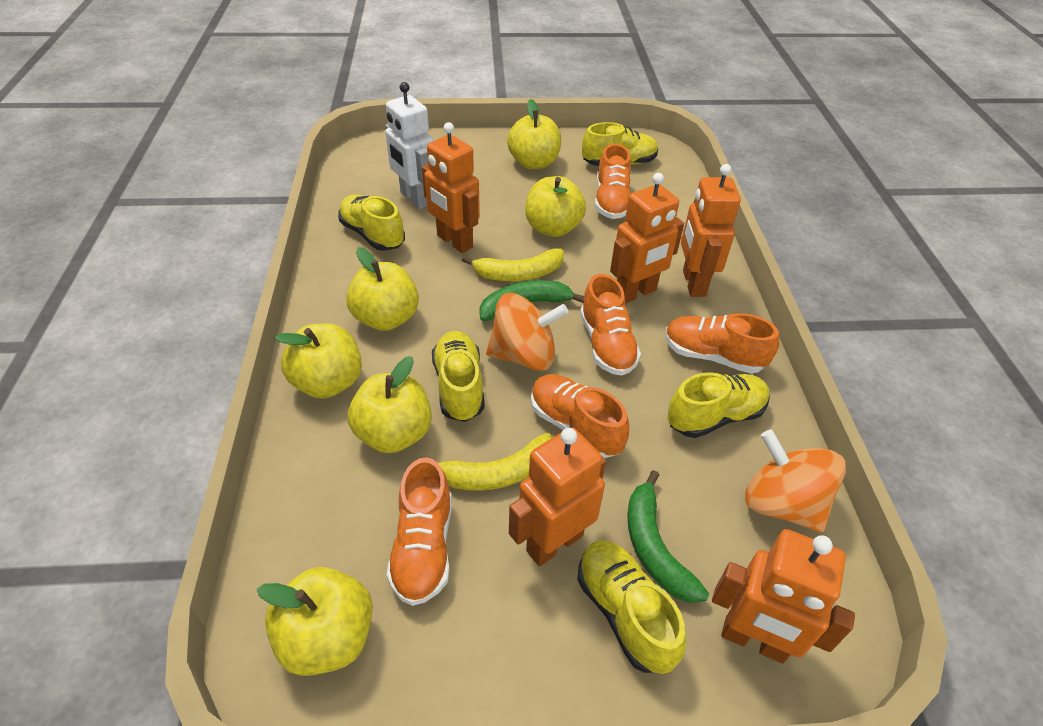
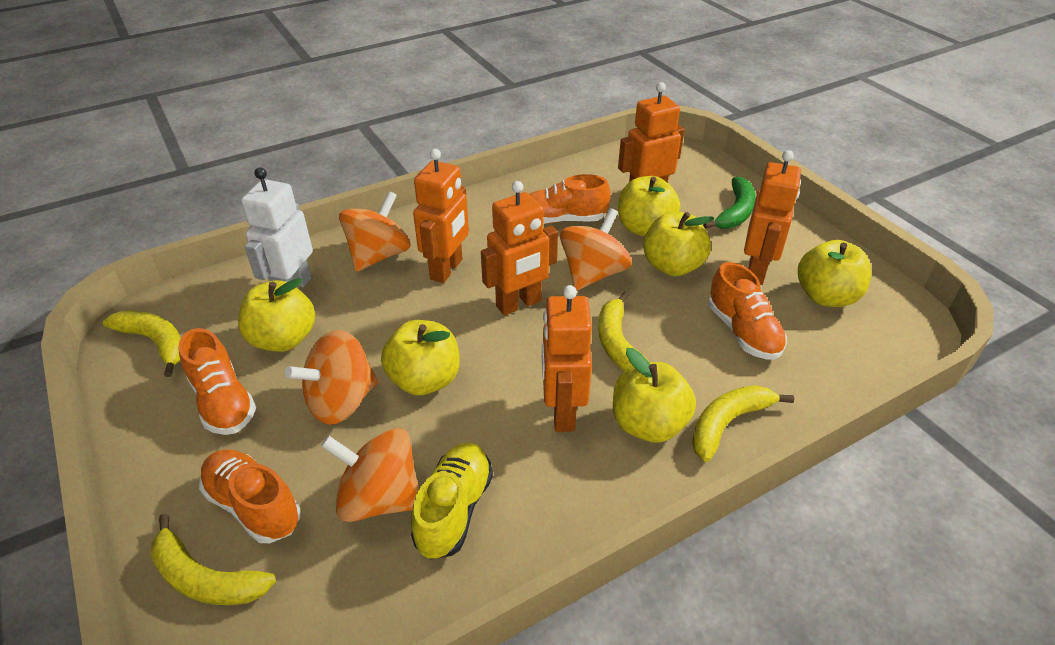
green banana: [479,280,584,321] [627,470,709,603] = 2 -> [703,177,756,229] = 1
orange shoe: [386,457,452,606] [531,374,629,458] [580,274,641,376] [595,144,631,219] [665,313,779,374] = 5 -> [179,328,256,435] [199,449,301,543] [530,174,611,224] [708,262,787,360] = 4
orange spinning top: [486,293,568,371] [745,430,846,532] = 2 -> [285,330,378,425] [321,428,419,522] [339,191,411,272] [560,208,632,290] = 4
yellow banana: [424,433,552,491] [462,249,564,281] = 2 -> [103,311,181,377] [150,514,276,605] [598,292,649,371] [692,385,794,462] = 4
yellow shoe: [338,195,405,251] [432,331,485,422] [577,540,686,674] [582,122,658,166] [667,372,770,438] = 5 -> [411,443,493,560] = 1

